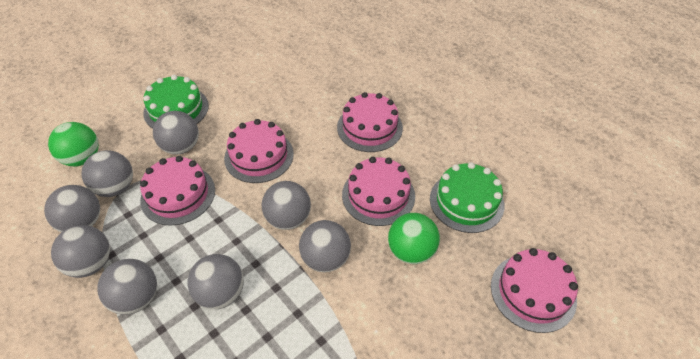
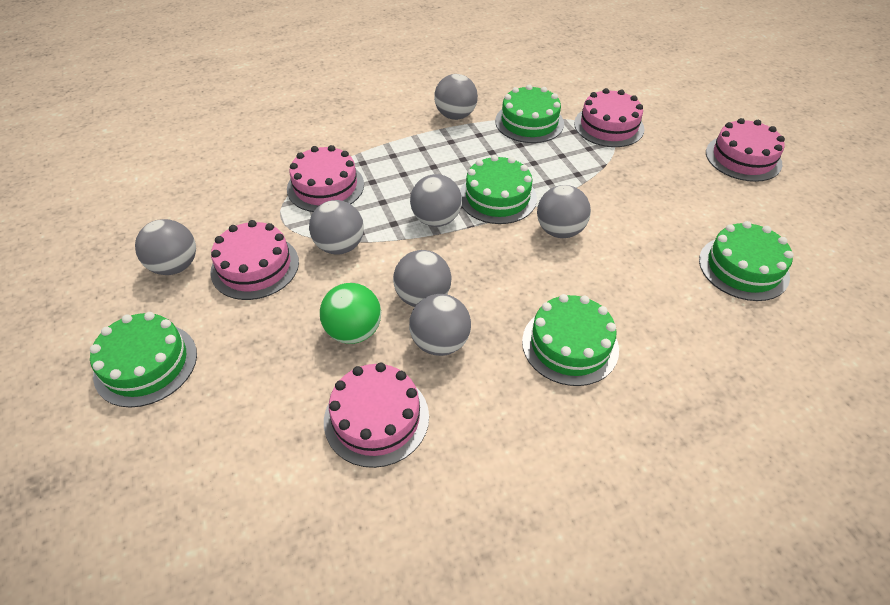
green ball: [48,122,99,167] [388,213,440,264] = 2 -> [320,283,381,344] = 1
green cake: [143,75,209,128] [430,162,505,233] = 2 -> [90,312,197,408] [460,155,537,224] [495,84,564,143] [522,294,619,386] [699,221,794,301] = 5
grey ball: [44,185,100,232] [51,225,110,278] [82,150,133,197] [98,259,157,315] [153,111,199,155] [187,254,244,309] [262,181,311,230] [299,220,351,272] = 8 -> [135,219,196,275] [309,200,364,255] [393,250,452,307] [409,294,471,356] [410,174,462,227] [434,74,478,120] [537,185,591,238] = 7

